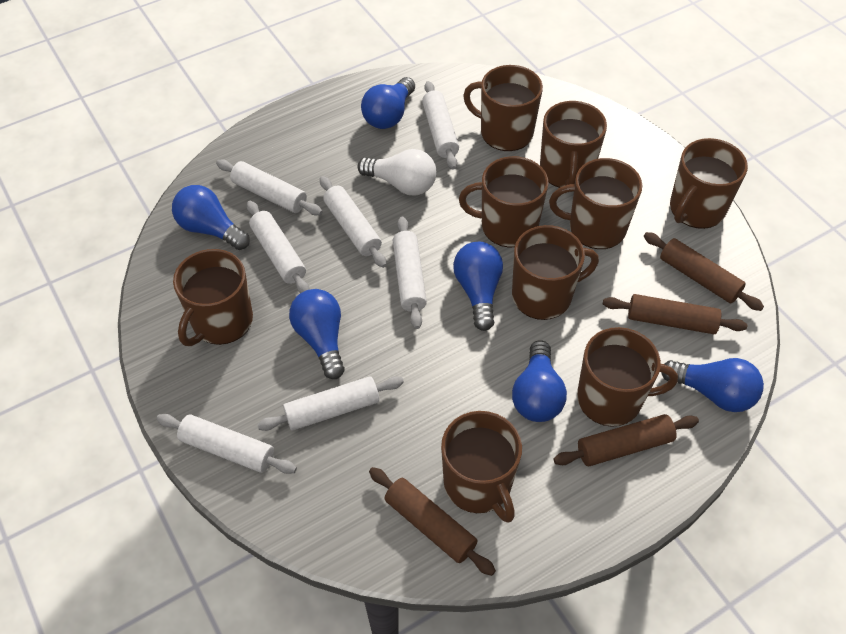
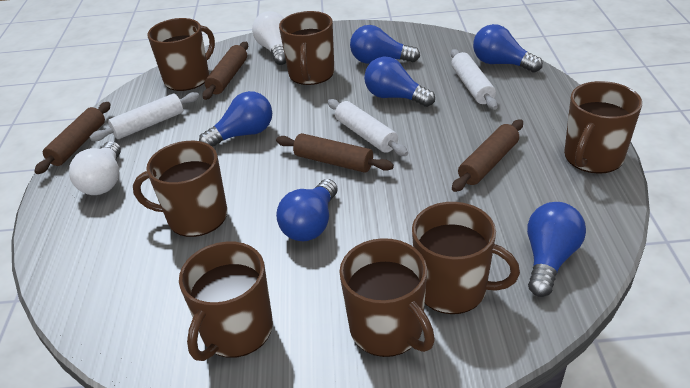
brown mug: [173,249,253,346] [441,411,522,523] [459,156,549,247] [463,65,543,151] [512,225,599,320] [540,101,607,188] [549,158,642,249] [577,327,678,427] [670,138,748,229] = 9 -> [133,141,227,237] [147,18,215,91] [179,241,273,361] [279,11,334,85] [339,238,435,357] [412,202,520,314] [564,81,642,174] = 7
white light bulb: [357,149,436,196] = 1 -> [69,141,121,195] [252,11,286,65] = 2
white rolling pin: [157,414,297,474] [216,159,323,215] [247,201,310,293] [257,376,404,431] [320,176,387,268] [393,217,427,329] [422,81,459,170] = 7 -> [90,92,200,141] [328,99,408,156] [451,49,498,110] = 3

